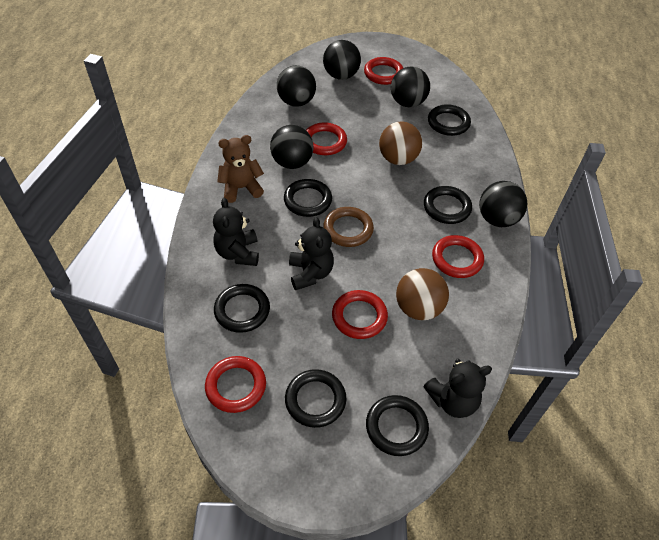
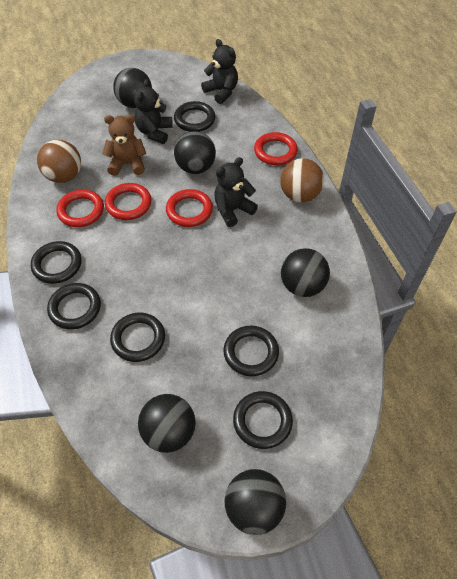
brown ring: [323,207,374,247] = 1 -> none = 0
red ring: [205,356,266,413] [306,122,347,155] [332,290,388,339] [364,57,403,85] [432,235,484,278] = 5 -> [56,189,104,227] [105,183,151,220] [166,189,213,227] [254,132,298,165] = 4

